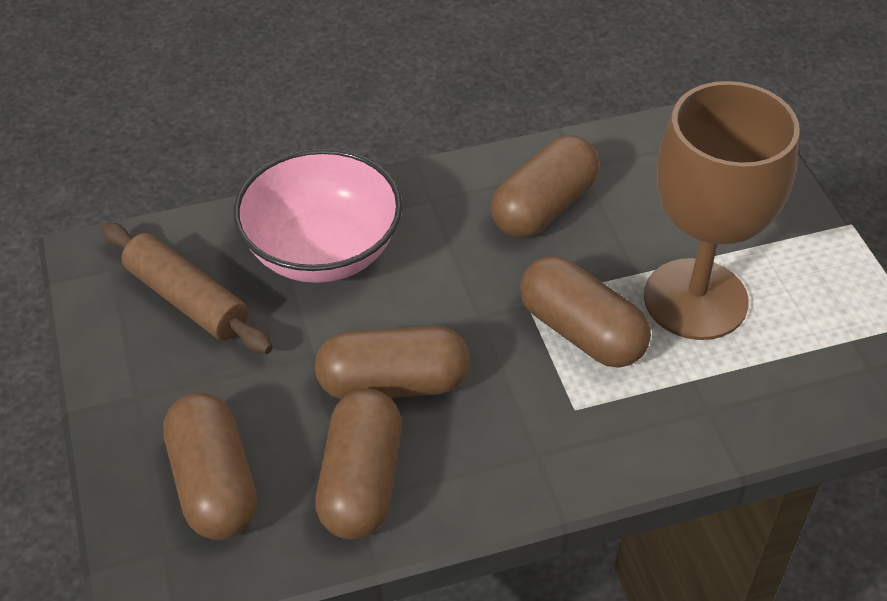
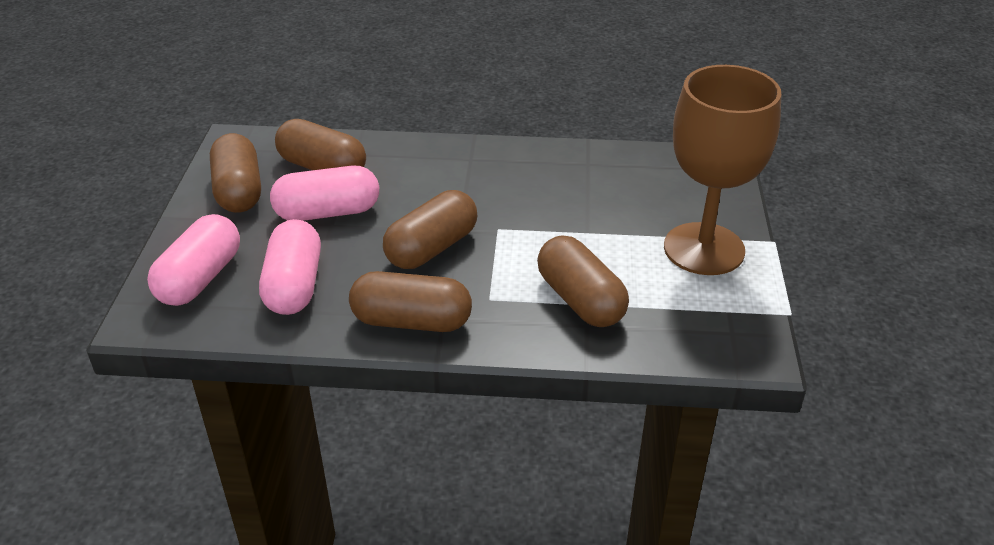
brown rolling pin: [102,223,273,354] = 1 -> none = 0
pink bowl: [233,149,402,283] = 1 -> none = 0
pink capsule: none = 0 -> [147,214,240,306] [259,219,321,315] [270,166,379,221] = 3

